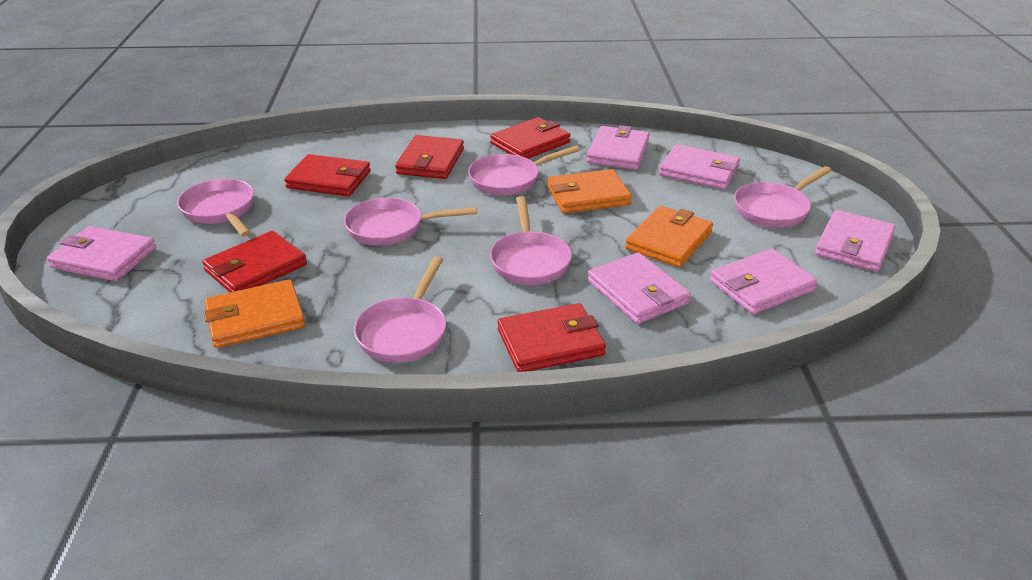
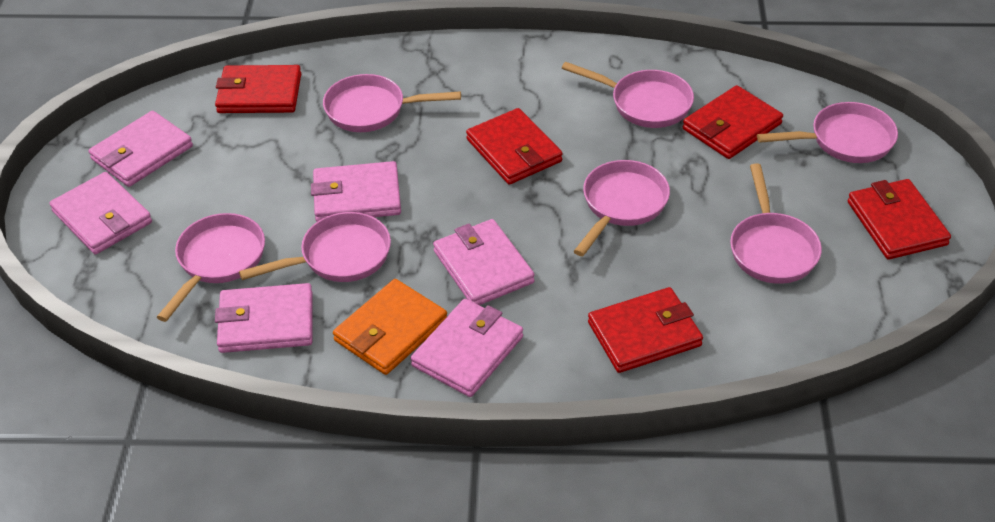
orange wallet: [204,280,305,348] [547,169,632,213] [625,206,713,268] = 3 -> [333,279,447,375] = 1
pink pan: [177,179,254,237] [344,198,477,246] [354,257,446,363] [468,146,580,196] [490,196,572,285] [734,166,832,228] = 6 -> [157,213,265,322] [239,212,391,282] [323,74,461,132] [562,62,694,128] [574,160,670,256] [730,163,822,284] [757,102,898,163] = 7

